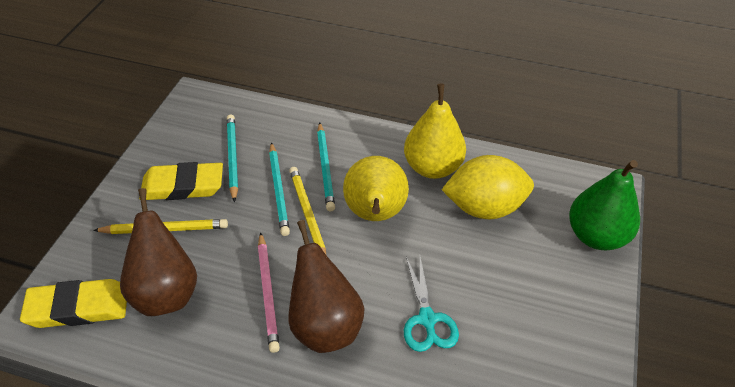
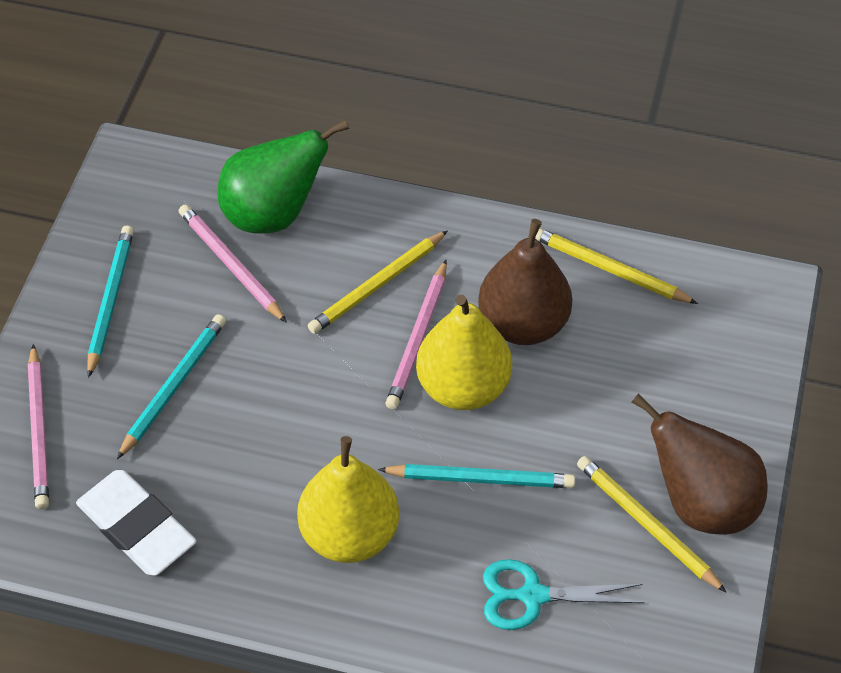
pink pencil: [258,232,280,353] = 1 -> [28,344,49,510] [179,204,287,323] [385,260,447,410] = 3
white eraser: none = 0 -> [76,470,196,576] = 1
yellow eraser: [20,279,127,328] [139,162,223,200] = 2 -> none = 0
yellow lemon: [442,155,534,219] = 1 -> none = 0
yellow pencil: [93,219,228,234] [289,167,326,254] = 2 -> [308,230,448,334] [535,228,698,304] [577,456,727,593] = 3

